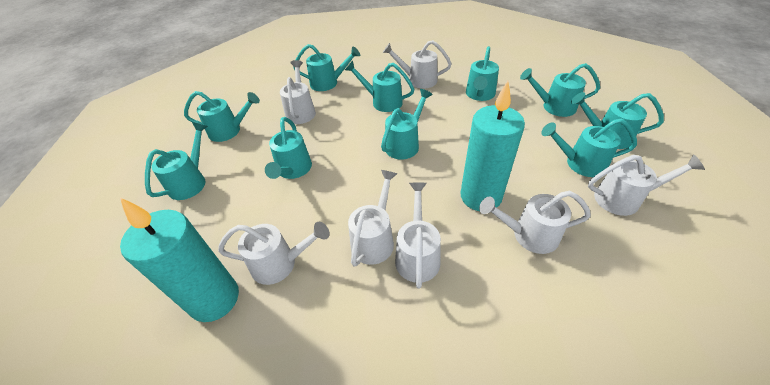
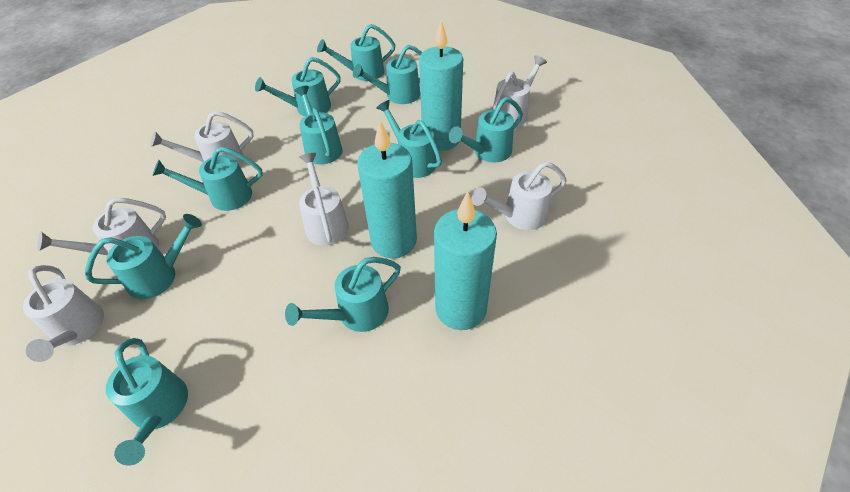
turquoise candle: [120,198,239,322] [460,81,525,211] = 2 -> [357,121,417,258] [419,20,463,151] [434,191,497,330] = 3
white watering can: [218,222,329,285] [280,60,316,124] [348,170,397,267] [383,40,452,89] [395,183,441,289] [479,191,591,254] [588,155,705,216] = 7 -> [23,265,104,362] [37,198,166,255] [150,111,254,166] [299,153,349,246] [472,162,567,230] [492,55,547,127] = 6

